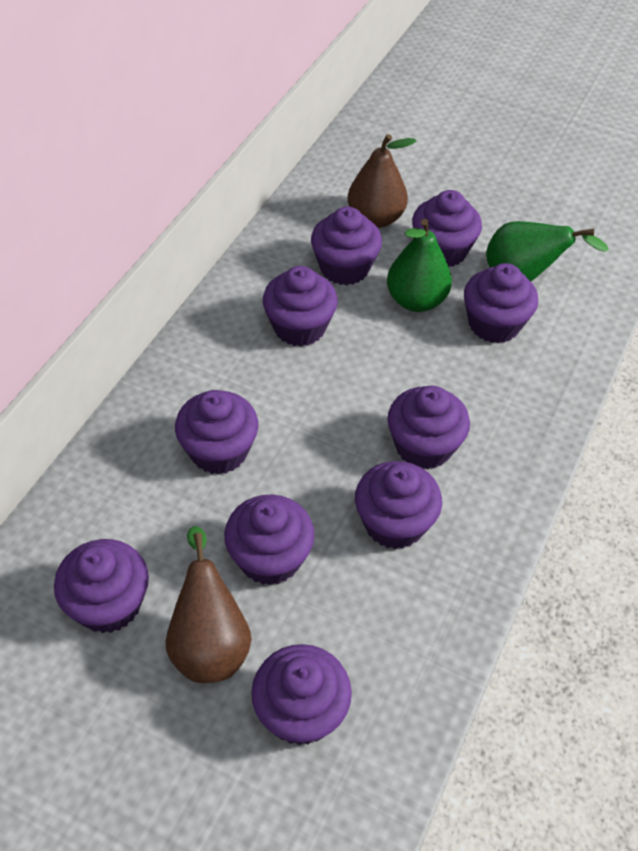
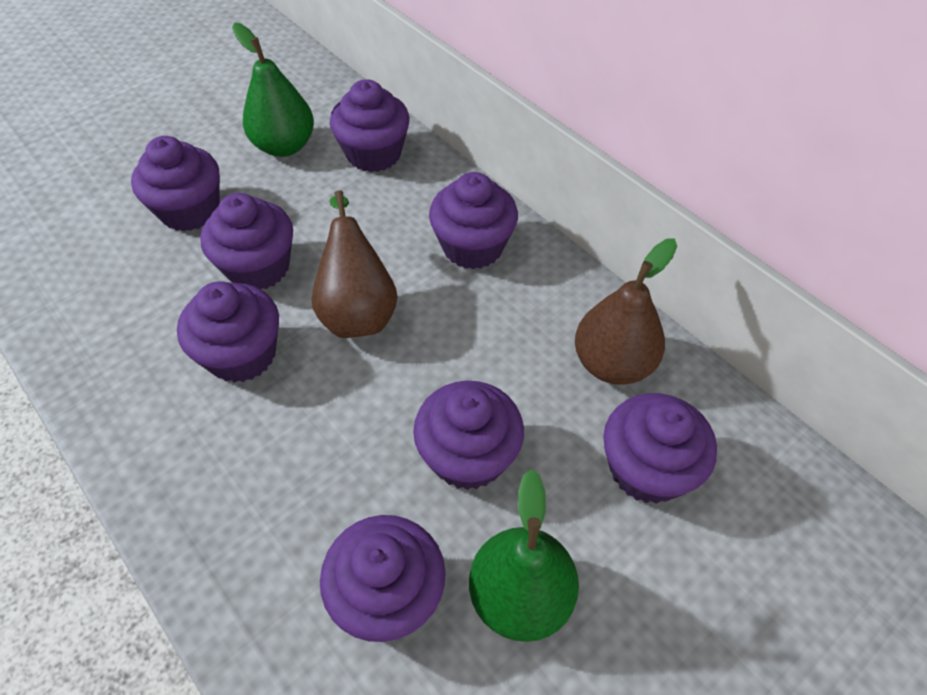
purple cupcake: [54,539,149,633] [175,390,259,474] [224,495,315,586] [251,644,352,745] [263,266,338,347] [311,207,382,285] [355,461,442,549] [387,386,470,469] [412,190,482,267] [464,263,538,343] = 10 -> [131,136,220,231] [177,281,279,383] [200,193,293,289] [320,515,446,642] [330,79,410,172] [413,381,524,490] [429,172,518,269] [603,393,717,504] = 8

